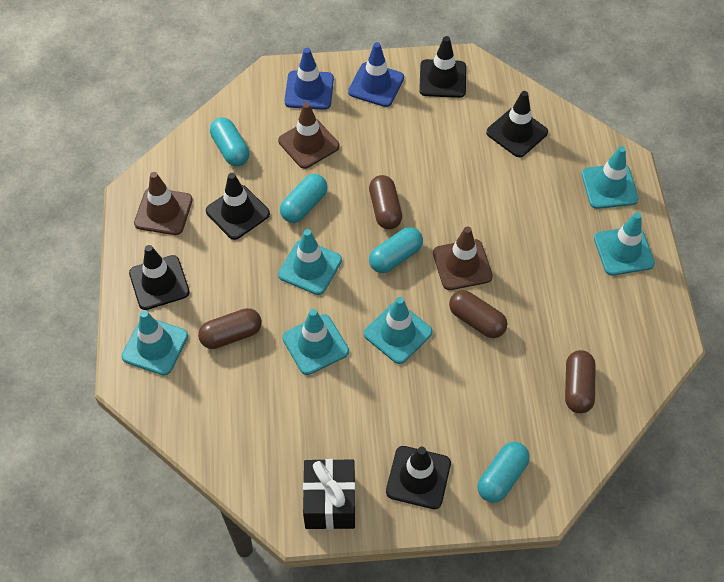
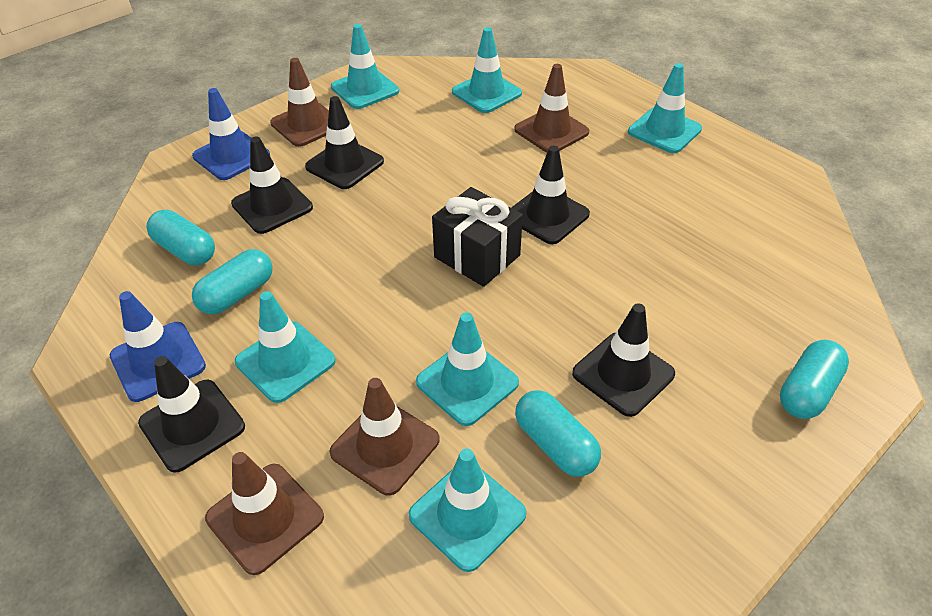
brown capsule: [198,308,262,349] [369,175,402,230] [449,290,507,338] [565,350,596,413] = 4 -> none = 0
brown traffic cone: [134,172,193,235] [278,102,340,169] [433,226,493,290] = 3 -> [205,452,324,575] [270,58,329,147] [330,378,440,496] [514,64,589,153] = 4

